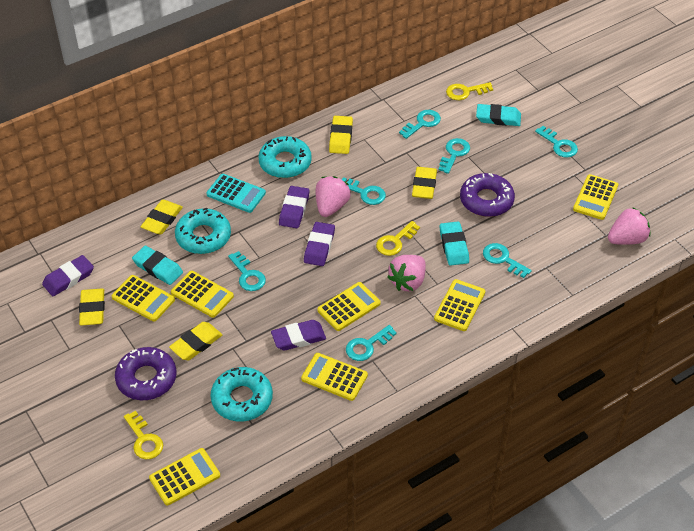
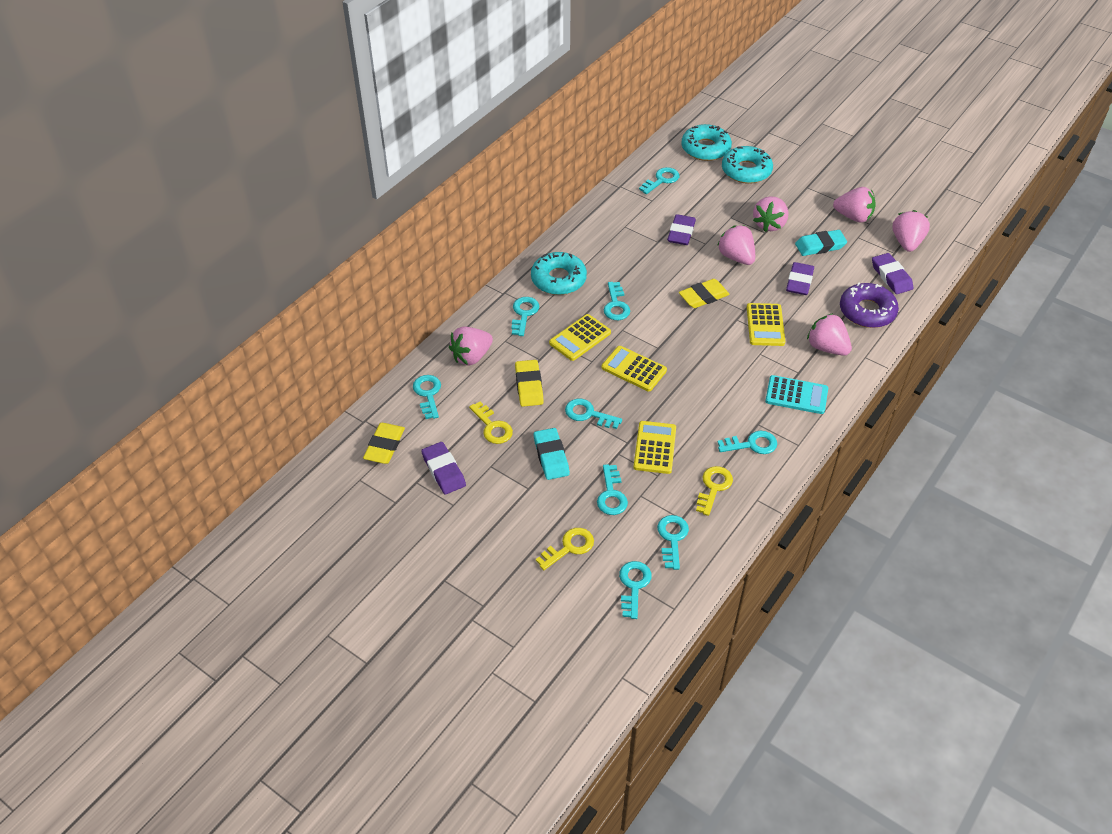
pink strawberry: [316,176,351,217] [388,255,426,291] [608,207,650,245] = 3 -> [449,327,493,366] [717,225,755,265] [753,196,788,232] [807,313,852,356] [833,187,876,223] [892,210,930,252] = 6
purple donut: [115,347,177,400] [460,173,515,217] = 2 -> [840,283,899,328] = 1
turquoise eraser: [132,246,183,285] [440,222,469,266] [476,104,521,126] = 3 -> [533,428,570,480] [795,230,847,256] = 2
turquoise key: [228,251,266,291] [342,177,386,205] [346,325,397,361] [399,110,441,139] [439,138,470,174] [483,243,532,278] [535,126,578,158] = 7 -> [413,375,441,419] [511,297,539,336] [565,399,622,429] [597,464,628,515] [604,282,630,320] [619,561,652,619] [639,167,680,194] [657,515,689,570] [718,431,777,454] = 9
yellow calculator: [112,275,175,322] [149,448,220,505] [171,271,234,318] [301,353,368,401] [317,282,380,331] [434,279,485,331] [573,174,618,220] = 7 -> [549,314,611,361] [601,346,667,391] [634,421,676,474] [747,303,785,346] = 4
yellow eraser: [79,289,105,326] [141,200,183,235] [169,322,222,360] [329,116,353,154] [412,167,437,199] = 5 -> [363,423,405,464] [515,360,544,407] [679,279,730,308] = 3

